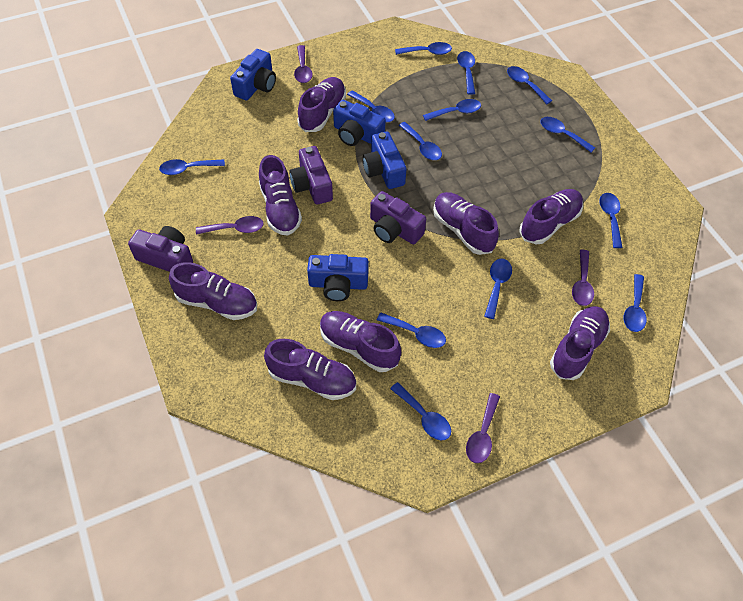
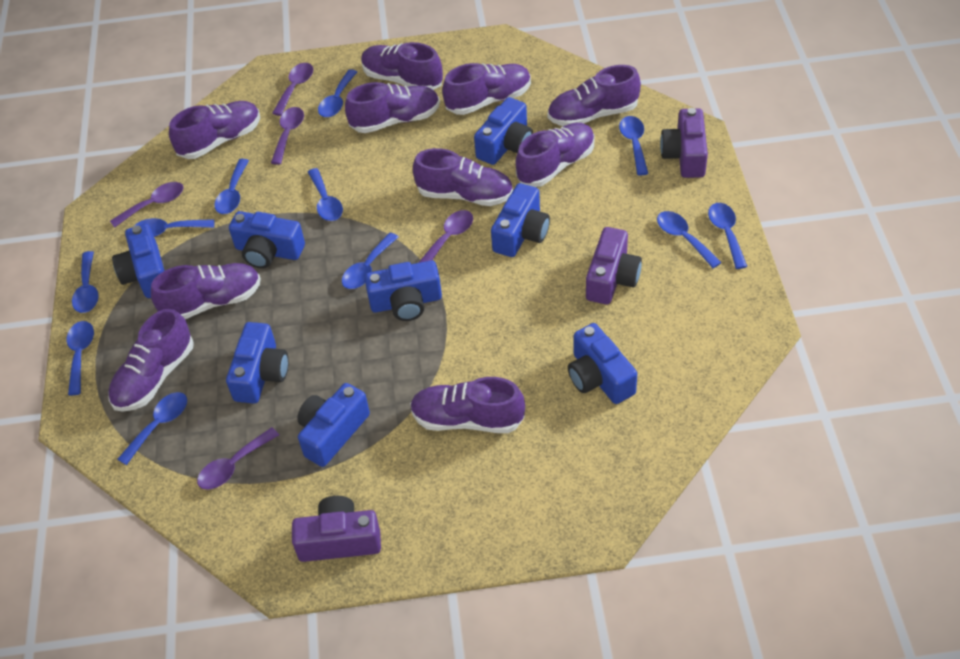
blue camera: [230,49,276,100] [307,254,369,301] [333,100,386,146] [362,131,406,189] = 4 -> [112,224,165,298] [226,322,289,404] [229,211,305,269] [297,383,370,467] [365,260,442,321] [474,97,533,165] [491,183,550,257] [568,323,637,404] = 8
blue spoon: [159,159,225,175] [347,90,395,123] [377,313,446,348] [390,382,451,441] [395,42,452,55] [398,122,442,160] [423,99,481,121] [457,51,475,95] [484,259,512,319] [507,66,552,104] [541,117,595,152] [599,193,623,248] [624,274,647,332] = 13 -> [67,321,94,395] [72,251,99,313] [117,392,187,465] [135,218,214,237] [214,159,249,214] [308,168,343,221] [318,69,357,117] [342,233,398,289] [619,116,648,176] [657,211,722,268] [708,203,747,269] = 11
purple shoe: [169,262,257,320] [259,155,302,236] [264,339,356,400] [297,77,346,132] [320,311,401,372] [433,192,499,255] [519,189,583,244] [550,306,610,380] = 8 -> [108,308,194,412] [151,263,261,319] [169,101,260,159] [345,82,440,133] [361,42,443,90] [410,377,525,433] [413,148,513,206] [442,63,531,115] [515,123,594,187] [548,65,641,126] = 10
purple spoon: [196,216,264,235] [294,45,313,83] [466,393,500,463] [572,250,594,306] = 4 -> [110,182,184,228] [197,427,279,490] [271,107,304,165] [272,63,313,116] [418,210,473,263] = 5

